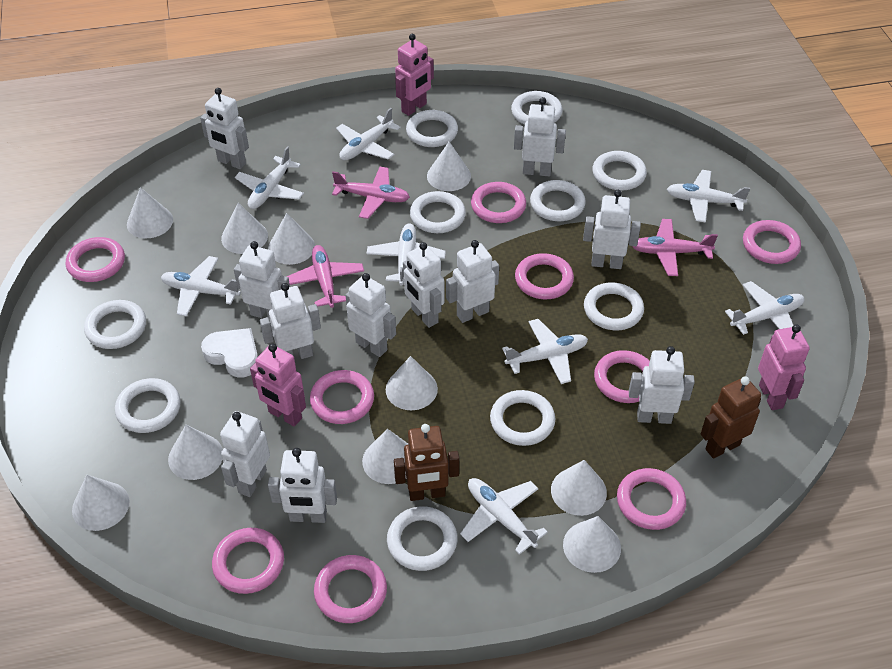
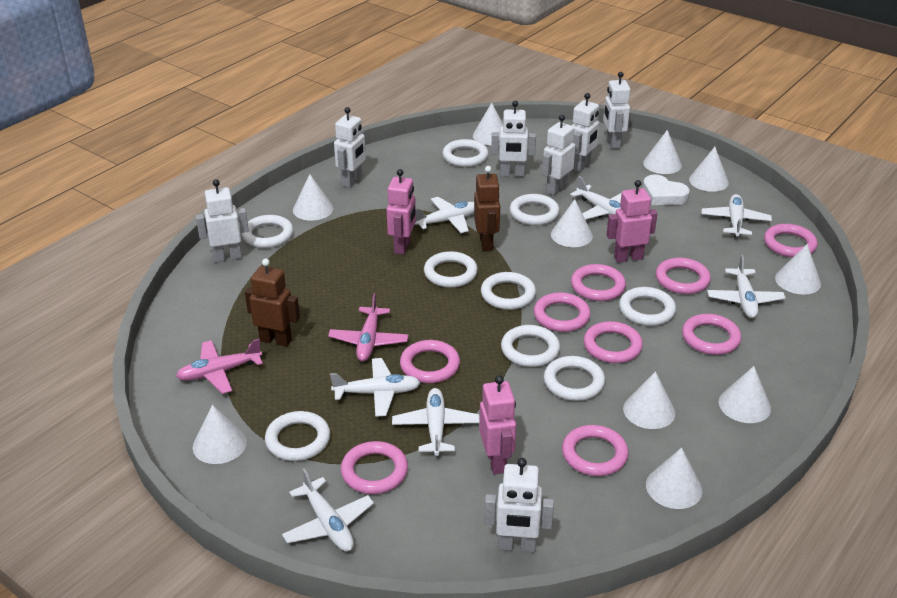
pink plane: [286,245,364,308] [332,167,410,219] [632,219,718,276] = 3 -> [176,339,263,394] [328,293,409,362] = 2
white plane: [161,256,241,316] [235,146,304,209] [336,108,401,160] [366,223,446,286] [460,478,548,555] [502,319,588,384] [667,170,750,223] [725,281,804,335] = 8 -> [282,468,374,551] [330,358,421,417] [392,388,480,456] [415,197,474,233] [570,176,622,220] [701,194,772,237] [707,255,785,318] = 7
white ring: [84,300,146,349] [115,378,180,433] [387,506,458,571] [406,110,458,147] [410,191,466,233] [490,390,555,446] [511,91,563,125] [530,180,586,221] [584,283,644,330] [593,151,647,191] = 10 -> [242,215,293,248] [265,411,330,461] [424,251,478,288] [443,139,489,167] [481,272,536,310] [501,325,560,367] [510,194,560,225] [544,356,605,401] [619,287,676,326] = 9
white robot: [200,88,249,169] [220,411,270,497] [234,241,290,320] [260,283,321,359] [268,448,337,523] [345,273,396,357] [403,242,444,328] [446,240,499,323] [514,97,566,176] [583,190,641,269] [629,346,695,424] = 11 -> [196,179,249,262] [334,107,366,188] [484,458,554,552] [491,101,536,177] [542,115,576,195] [571,93,600,172] [603,72,630,149] = 7

